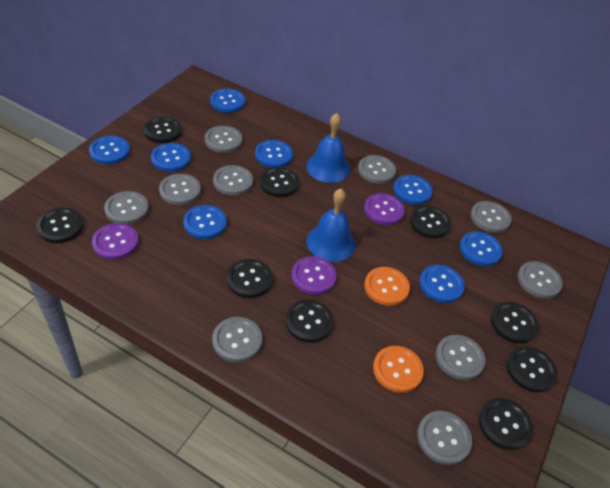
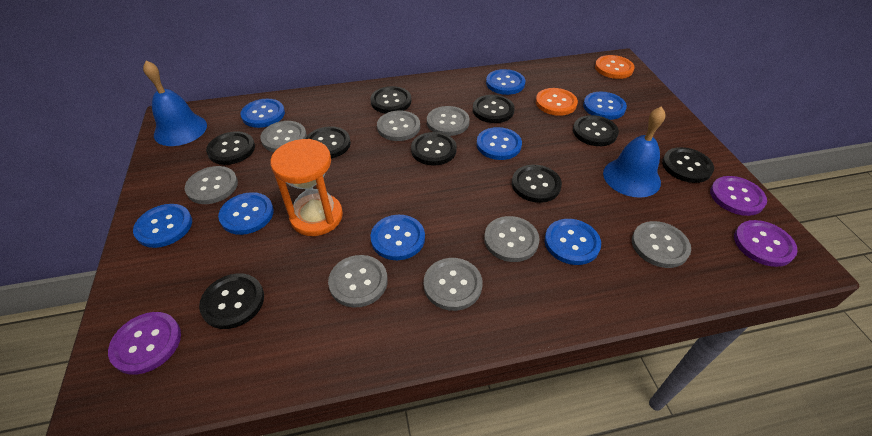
grey button: [104,191,149,225] [159,174,201,205] [205,126,242,153] [212,317,262,362] [213,165,253,196] [358,155,396,184] [417,411,472,465] [436,335,485,380] [470,201,511,233] [517,261,563,299] = 10 -> [185,166,238,204] [260,121,307,152] [328,255,388,308] [377,111,420,141] [424,258,483,311] [427,106,469,136] [484,216,540,262] [632,221,691,268] = 8
orange hourglass: none = 0 -> [270,139,343,236] = 1

